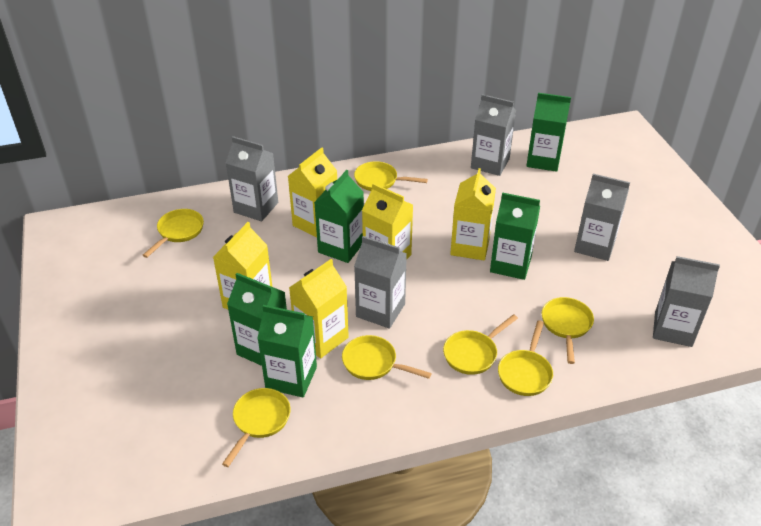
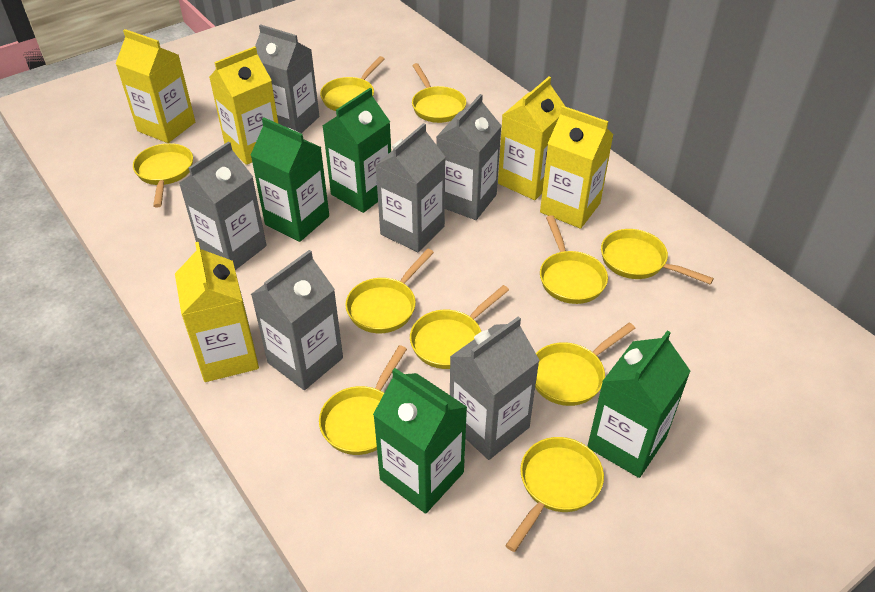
green carton: [227,273,287,366] [257,305,317,397] [314,170,364,263] [490,192,540,280] [526,93,571,172] = 5 -> [251,117,329,242] [322,88,391,213] [373,368,467,514] [587,330,690,478] = 4
grey carton: [226,136,278,221] [354,236,407,329] [471,94,516,176] [574,174,630,261] [653,256,720,347] = 5 -> [179,141,267,270] [251,250,343,390] [255,24,319,133] [375,123,445,252] [436,94,501,220] [450,316,540,460] = 6
yellow pan: [143,209,204,258] [222,388,291,467] [342,335,432,380] [354,161,428,191] [443,314,518,375] [498,320,553,396] [542,297,594,364] = 7 -> [133,143,193,208] [319,345,407,455] [320,56,385,111] [345,249,434,333] [410,285,509,369] [412,63,466,123] [505,437,604,552] [535,322,635,406] [540,215,608,304] [601,229,714,285] = 10

